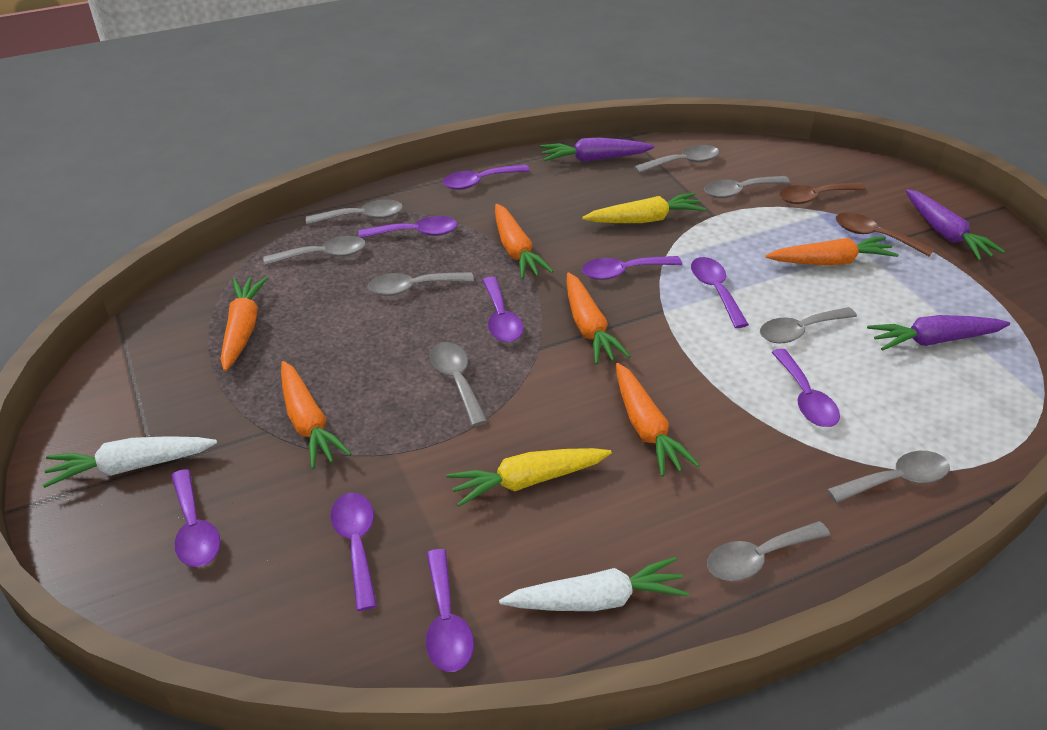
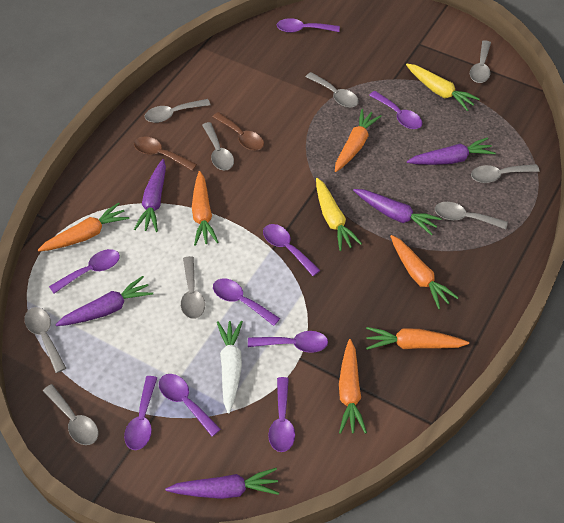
purple carrot: [540,138,655,162] [867,315,1010,351] [906,189,1005,261] = 3 -> [55,276,153,326] [134,159,166,232] [165,468,279,499] [353,189,442,235] [407,137,496,165] = 5
white carrot: [43,436,217,488] [499,557,689,611] = 2 -> [217,321,243,413] = 1

